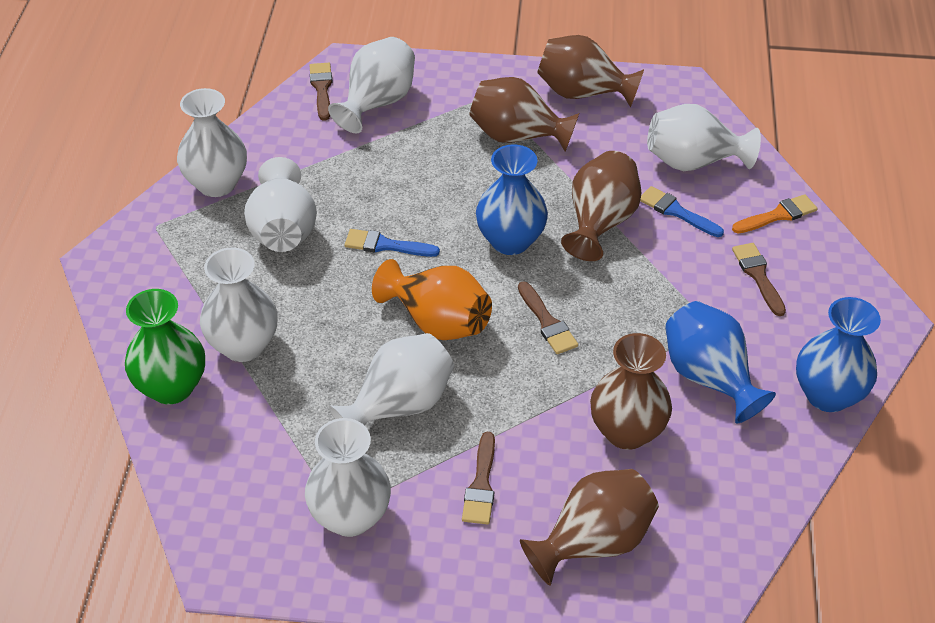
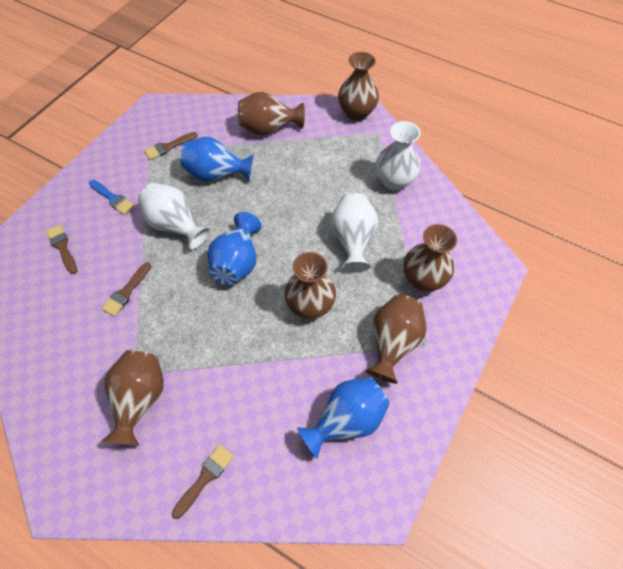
blue brush: [345,229,440,257] [640,186,724,237] = 2 -> [89,180,134,215] = 1
brown vase: [469,77,579,152] [520,469,659,586] [537,35,644,107] [561,151,641,261] [590,333,672,450] = 5 -> [102,350,164,445] [238,92,305,135] [284,252,336,319] [338,52,379,121] [366,294,427,384] [403,224,457,291] = 6
green vase: [125,289,205,404] = 1 -> none = 0
orange brush: [732,194,818,233] = 1 -> none = 0
orange vase: [372,259,492,340] = 1 -> none = 0
white vase: [177,88,247,197] [200,248,278,362] [244,157,317,252] [305,418,391,537] [328,37,415,133] [328,333,454,426] [647,104,761,171] = 7 -> [138,183,210,250] [331,193,378,272] [376,121,421,191] = 3

